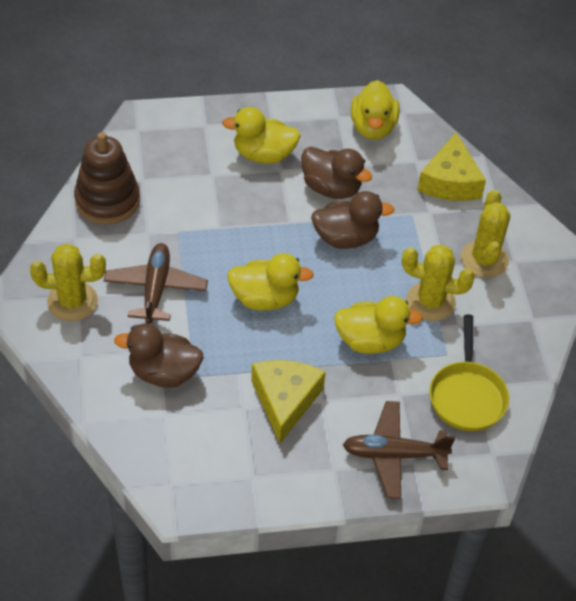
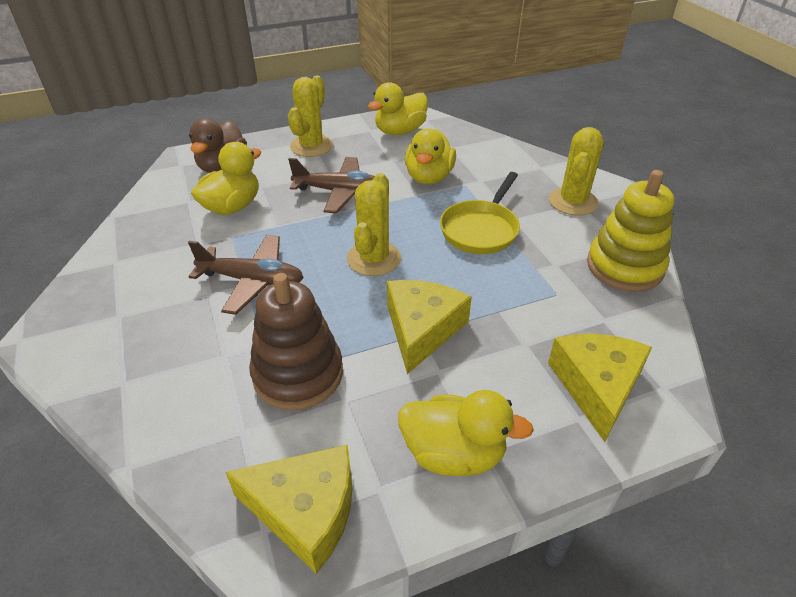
brown duck: [114,324,204,388] [301,147,372,199] [311,191,394,249] = 3 -> [189,118,247,173] = 1
yellow cheese: [251,360,326,443] [417,133,486,201] = 2 -> [225,444,352,574] [387,280,472,374] [548,333,652,442] = 3
yellow stacking toy: none = 0 -> [587,170,674,291] = 1

